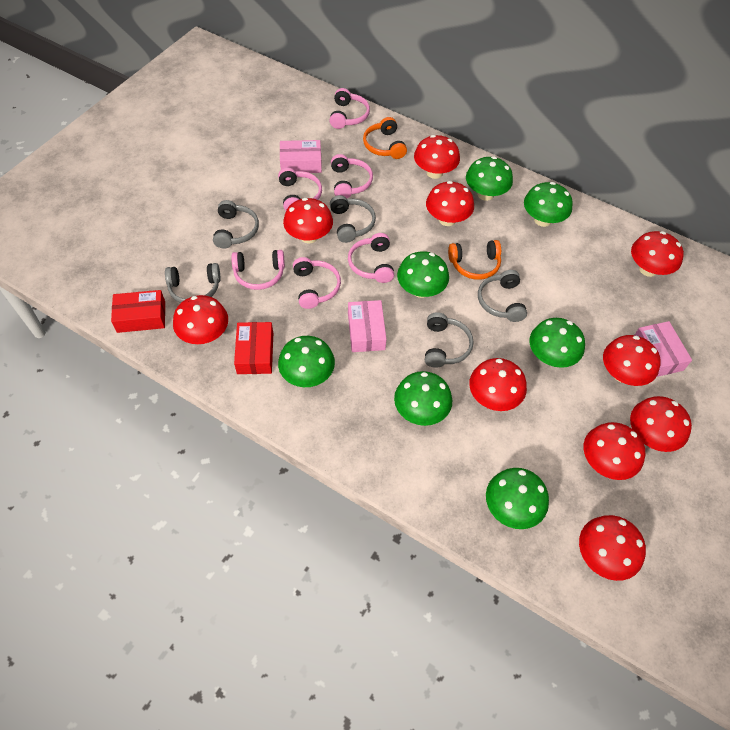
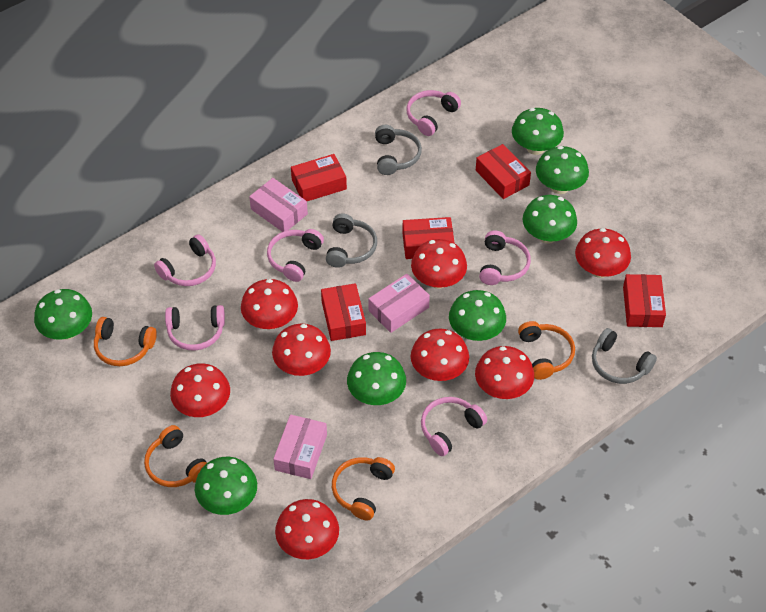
grey headphones: [165,263,221,303] [213,200,259,248] [330,195,376,243] [425,312,474,368] [478,270,527,322] = 5 -> [326,214,377,268] [375,125,422,175] [592,328,657,384] = 3
orange headphones: [363,117,407,159] [448,240,501,280] = 2 -> [94,317,157,366] [144,425,207,487] [332,457,395,521] [518,321,575,380] = 4
red box: [111,290,165,333] [234,322,273,374] = 2 -> [291,154,347,201] [321,283,366,341] [402,217,455,259] [476,144,531,199] [623,274,666,327] = 5
red mushroom: [173,295,228,344] [283,198,333,243] [414,135,460,179] [426,181,474,226] [469,358,527,411] [579,515,646,581] [584,422,645,480] [603,335,661,386] [630,396,692,452] [631,231,684,277] = 10 -> [170,363,230,417] [241,279,298,330] [272,324,331,376] [275,499,339,559] [411,239,467,289] [411,329,469,381] [475,346,534,399] [575,228,631,278] = 8

